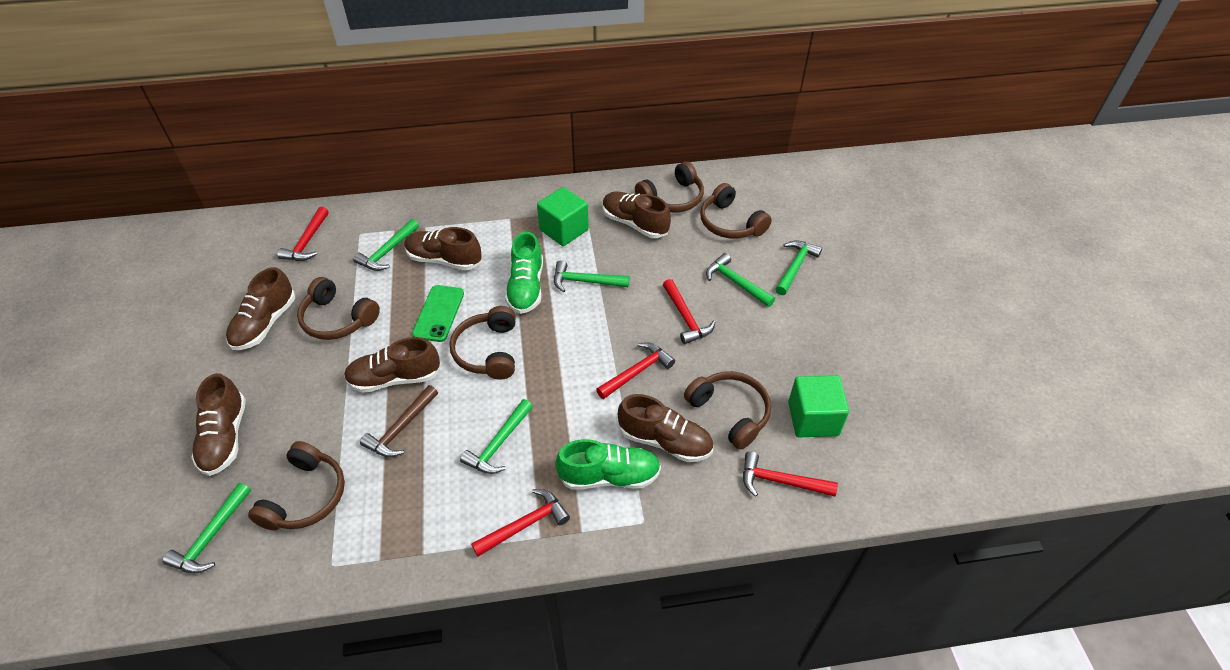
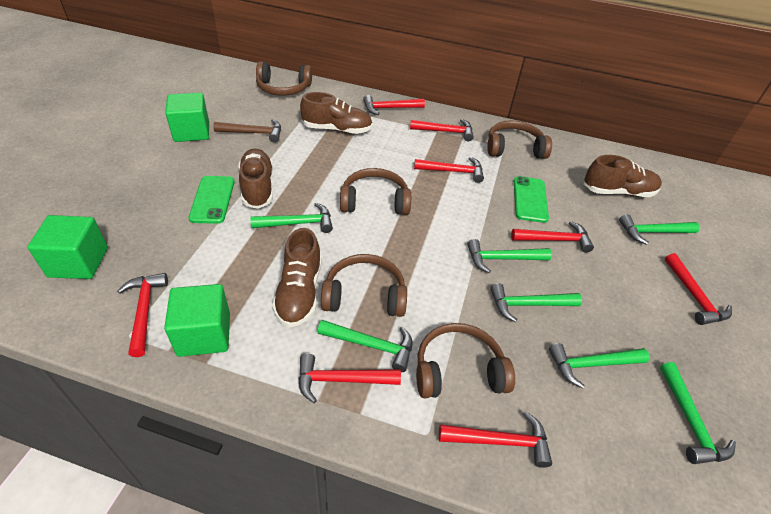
brown headphones: [248,441,345,530] [297,277,380,340] [450,306,516,380] [635,161,704,213] [684,371,771,450] [700,183,772,239] = 6 -> [256,61,312,96] [321,254,407,317] [340,168,411,215] [416,323,515,398] [487,121,552,159] = 5
brown shoe: [191,373,246,476] [226,267,295,350] [344,337,441,393] [404,227,482,270] [603,191,671,238] [618,394,713,462] = 6 -> [239,149,273,209] [272,228,322,327] [300,92,373,134] [584,155,662,197] = 4
green cube: [537,187,589,246] [788,375,849,437] = 2 -> [27,215,108,279] [164,284,230,357] [165,93,209,142] = 3
green hammer: [163,483,251,574] [353,219,419,271] [460,399,533,474] [554,260,630,293] [706,253,775,307] [775,241,822,295] = 6 -> [250,203,333,233] [317,320,412,372] [467,239,552,273] [490,283,582,322] [549,343,649,389] [619,214,700,245] [660,362,736,464] = 7
green phone: [412,285,464,342] = 1 -> [188,176,234,224] [514,176,549,223] = 2
green shoe: [505,232,543,314] [555,439,661,490] = 2 -> none = 0
red hammer: [277,207,329,261] [471,489,570,557] [596,342,675,399] [663,279,715,344] [743,451,838,497] = 5 -> [117,273,168,357] [298,353,401,403] [363,95,425,115] [410,119,474,141] [414,157,484,183] [439,412,552,468] [511,221,594,253] [665,253,732,325] = 8

